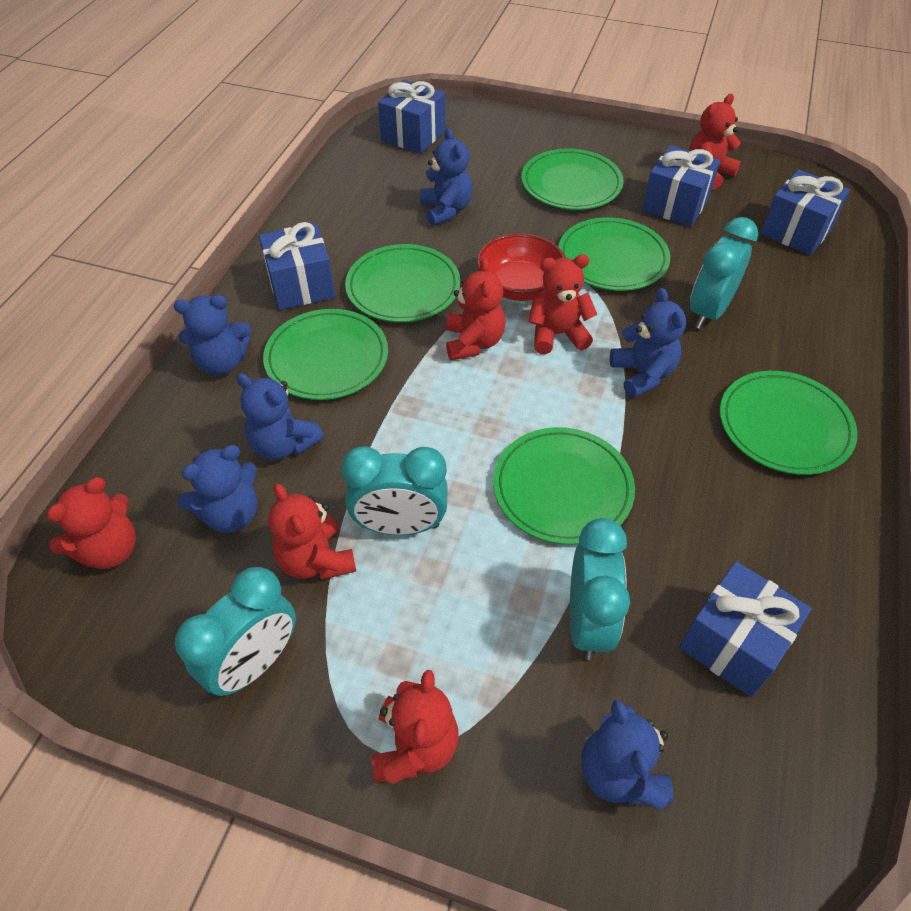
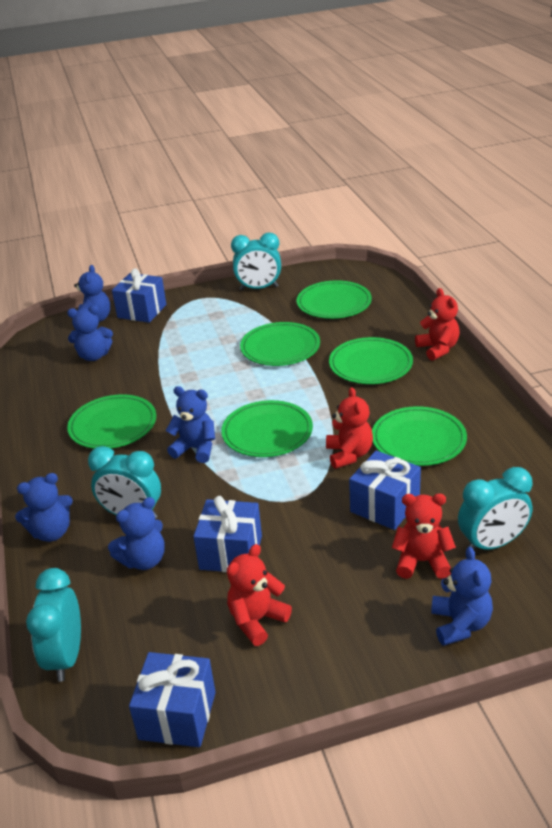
blue gift: [259,222,335,310] [378,80,445,154] [642,145,720,227] [679,561,812,697] [760,170,850,255] = 5 -> [112,268,166,323] [129,652,216,747] [193,496,262,572] [349,451,421,530] = 4
red bowl: [477,233,565,301] = 1 -> none = 0
red teddy bear: [46,477,136,569] [268,484,356,580] [372,670,459,784] [446,258,506,360] [528,254,597,354] [689,94,741,190] = 6 -> [227,544,292,646] [326,387,373,469] [392,494,456,579] [415,288,460,361] = 4

